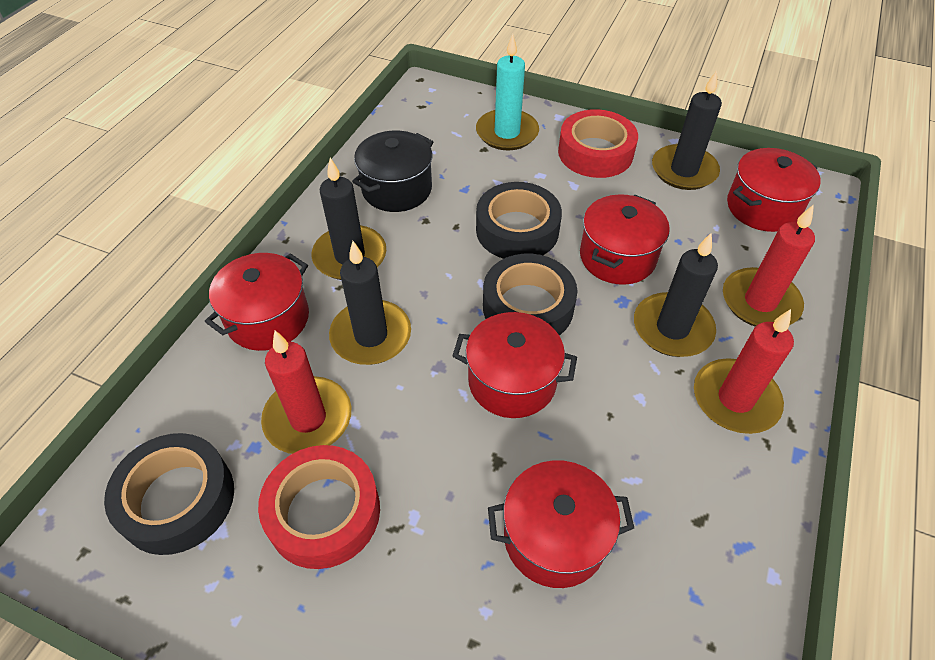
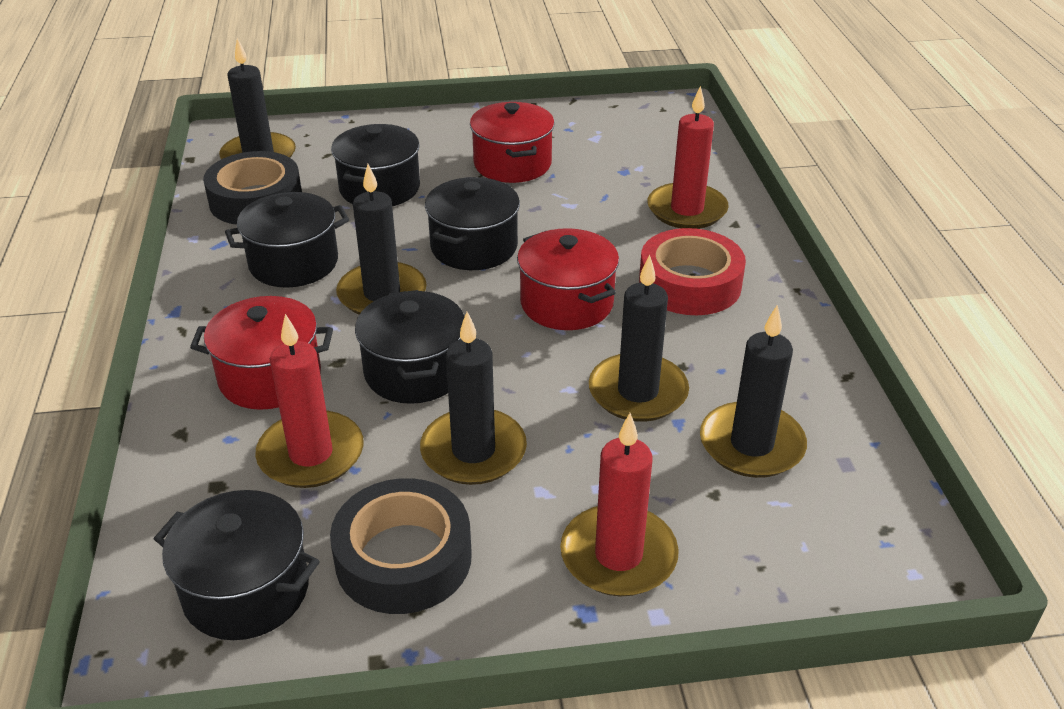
black candle: [312,158,386,280] [329,241,411,365] [634,233,718,357] [652,71,722,190] = 4 -> [219,38,296,159] [336,164,427,315] [420,312,527,485] [589,255,689,422] [700,305,807,478] = 5
black pot: [352,131,433,212] = 1 -> [154,490,320,640] [225,192,349,288] [331,124,420,206] [355,290,465,404] [425,177,520,270] = 5
black tape: [104,433,234,555] [476,182,562,259] [483,254,577,335] = 3 -> [203,151,302,225] [330,478,472,614] = 2
red pot: [205,253,309,351] [452,312,577,418] [488,460,634,588] [580,194,670,285] [727,148,821,232] = 5 -> [190,296,333,410] [470,102,555,183] [517,228,619,330] = 3
red tape: [258,445,380,569] [558,109,638,178] = 2 -> [639,228,746,315] = 1
turquoise candle: [476,34,539,150] = 1 -> none = 0

